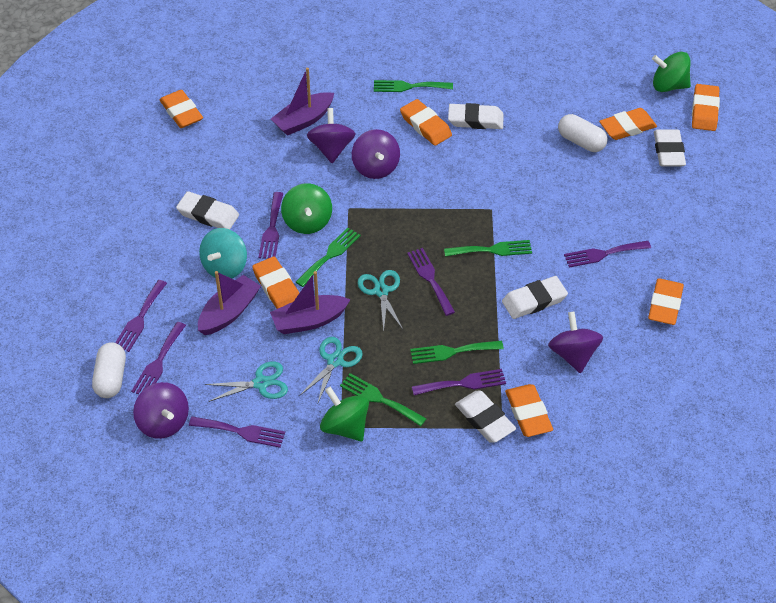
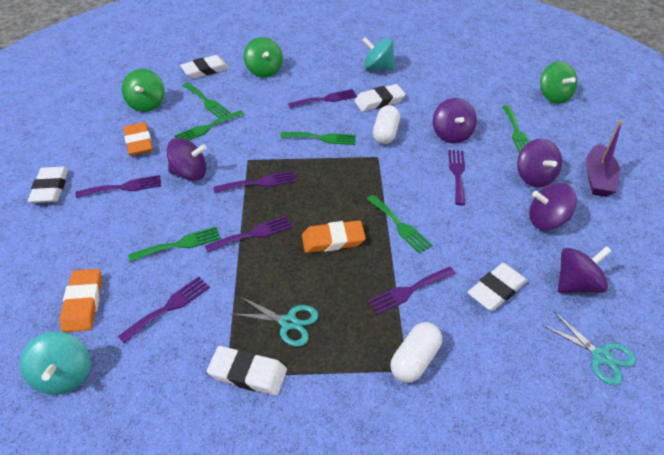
green fork: [296,227,361,287] [340,373,427,426] [374,80,453,92] [410,341,504,364] [444,240,532,256] = 5 -> [128,227,221,262] [174,110,245,140] [182,83,230,118] [280,132,356,145] [367,195,432,254] [502,105,529,153] = 6
orange eraser: [160,90,203,128] [252,256,299,309] [400,99,452,146] [505,384,553,437] [599,108,657,140] [648,278,684,325] [692,84,720,131] = 7 -> [60,269,102,332] [124,122,153,156] [302,220,366,253] = 3
purple boat: [198,271,261,335] [270,271,351,334] [271,68,334,136] = 3 -> [586,120,623,197] = 1
purple spinning top: [133,382,189,439] [307,108,355,163] [352,129,400,179] [548,312,603,373] = 4 -> [167,138,207,181] [433,98,477,143] [517,139,562,187] [529,183,577,230] [558,246,611,293] = 5
turquoise scissors: [205,361,288,402] [299,337,363,405] [358,270,403,331] = 3 -> [232,297,319,347] [542,311,636,385] = 2
turquoise spinning top: [199,228,247,279] = 1 -> [20,331,91,395] [362,37,395,70] = 2

